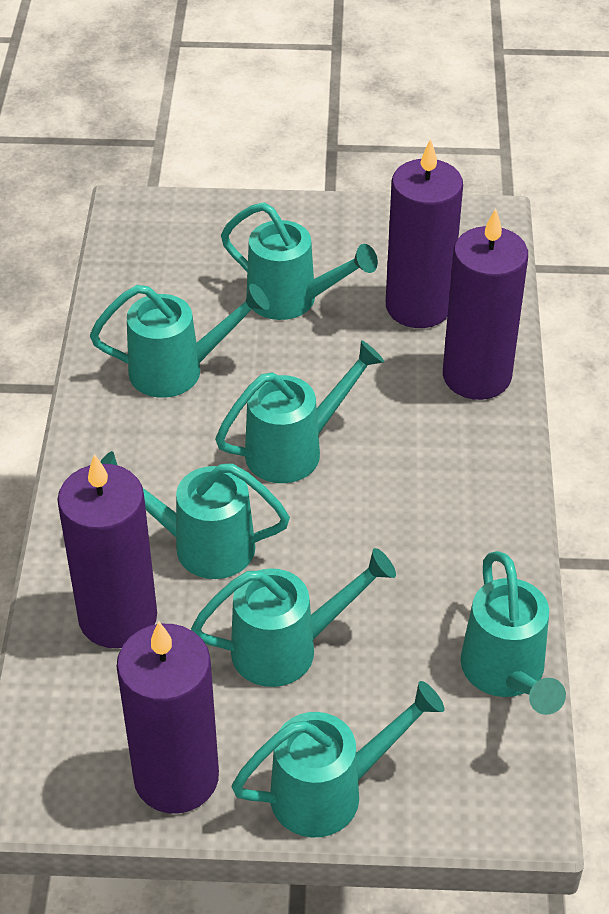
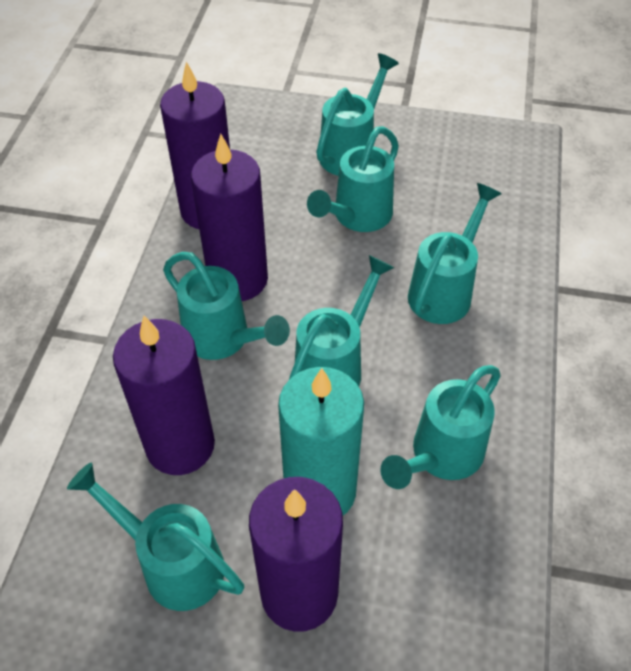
turquoise candle: none = 0 -> [278,367,364,515] = 1

